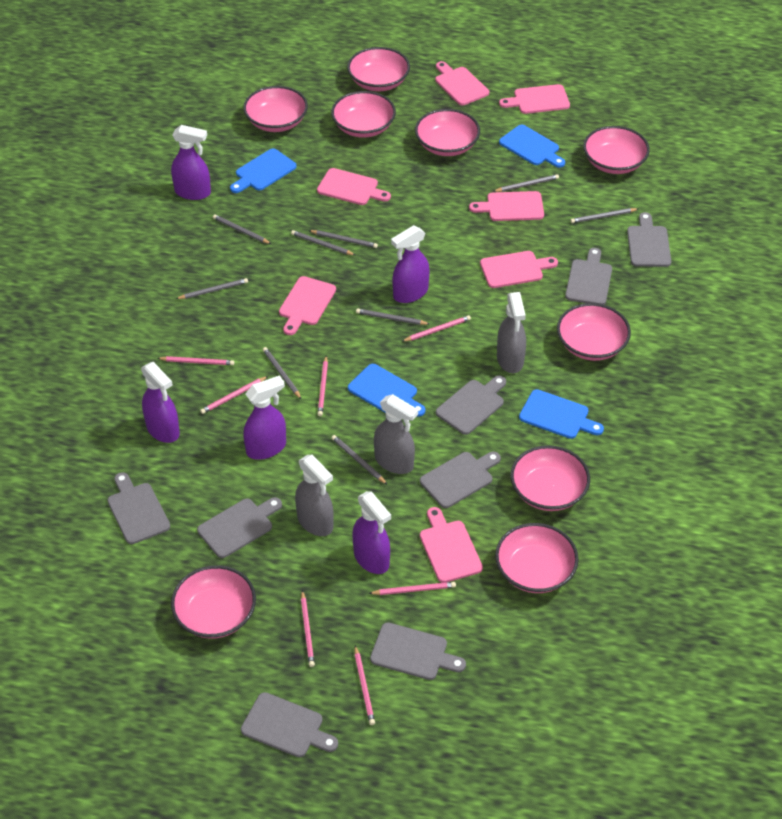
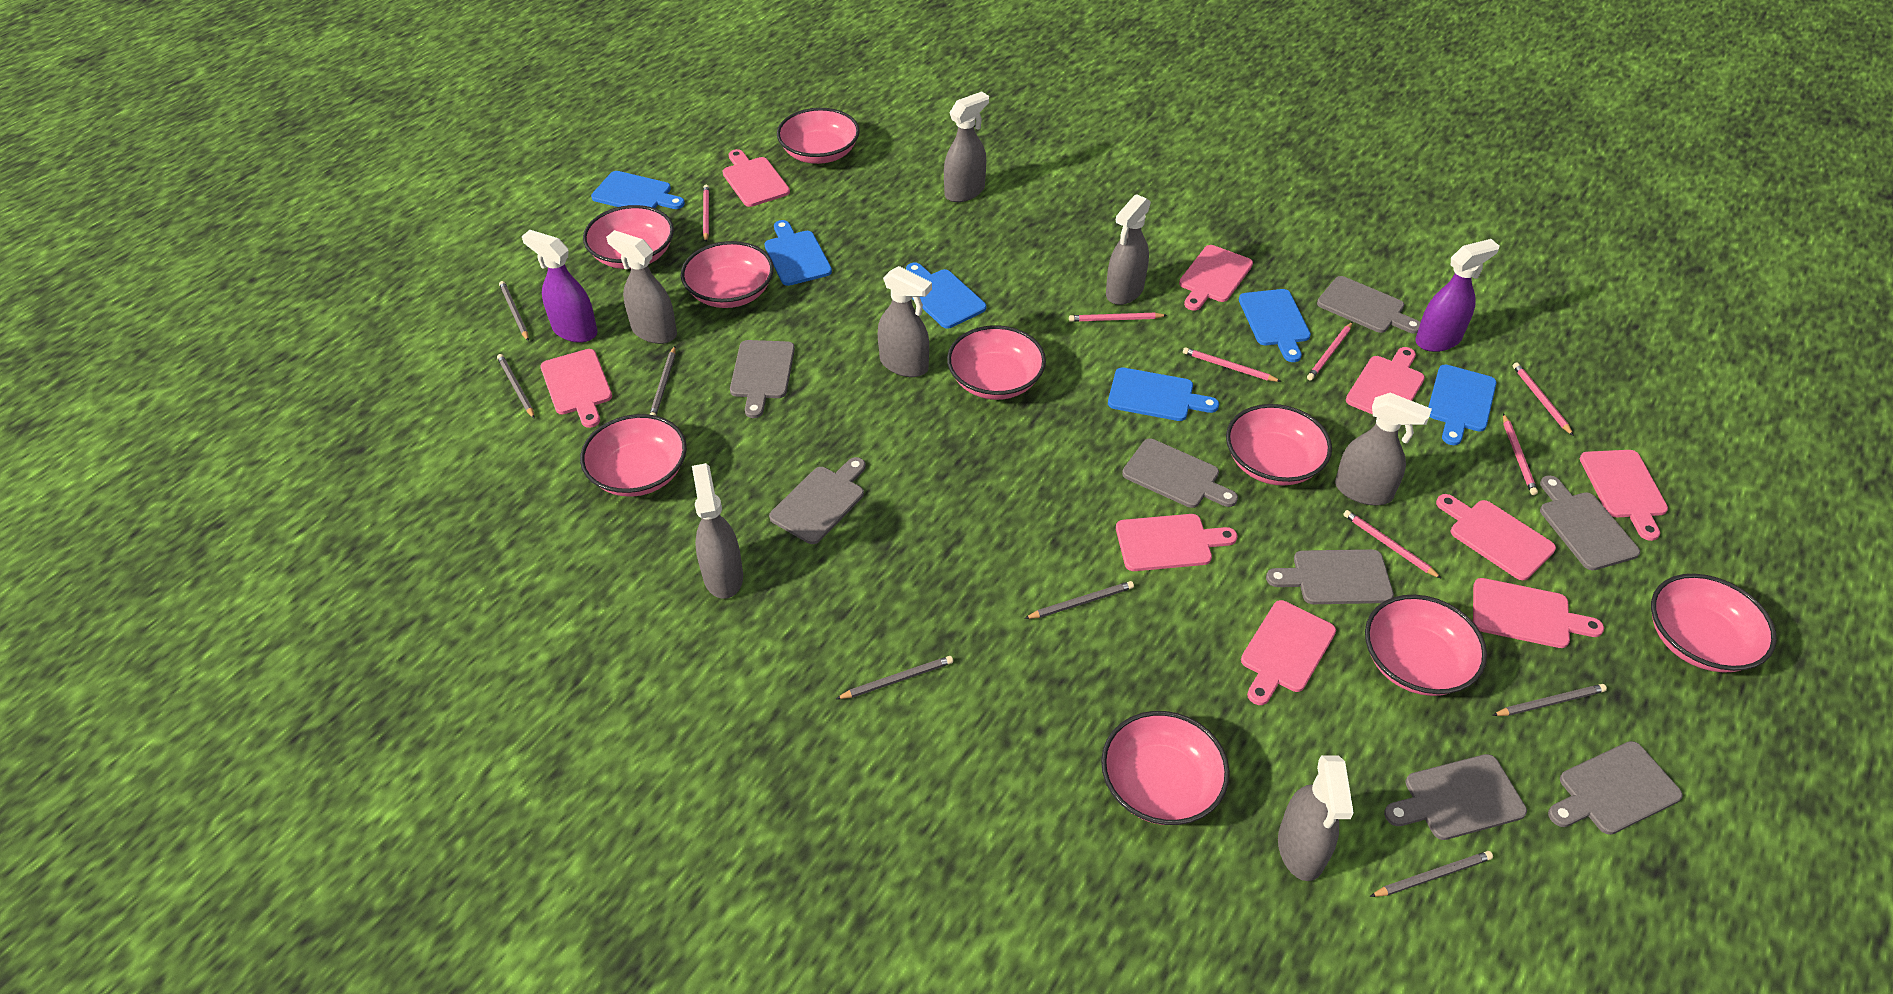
blue cutting board: [230,148,297,193] [348,364,425,417] [499,125,565,168] [519,389,604,439] = 4 -> [591,171,685,209] [764,220,832,286] [906,262,986,329] [1108,367,1219,421] [1239,289,1311,362] [1428,365,1497,445] = 6
grey pencil: [176,278,248,299] [213,214,271,244] [263,347,301,399] [291,230,355,255] [308,230,378,248] [331,435,388,485] [356,308,429,325] [493,174,559,192] [570,208,638,223] = 9 -> [497,354,535,419] [499,281,529,341] [649,346,676,416] [836,656,953,699] [1024,581,1134,619] [1370,851,1493,897] [1492,684,1607,716] = 7
grey spray bottle: [295,455,334,536] [374,394,418,474] [497,292,526,373] = 3 -> [606,230,677,344] [692,463,743,599] [878,266,932,377] [944,91,989,202] [1106,194,1151,305] [1278,755,1354,881] [1335,393,1432,505] = 7
pink cutting board: [279,276,336,335] [317,168,391,205] [420,507,483,583] [435,61,489,105] [469,191,544,221] [480,251,558,288] [499,84,570,114] = 7 -> [540,349,612,428] [722,149,790,207] [1116,514,1238,571] [1179,245,1253,311] [1241,600,1336,705] [1346,347,1425,415] [1436,494,1556,580] [1473,578,1604,648] [1580,450,1668,541] = 9
purple spray bottle: [141,362,180,443] [171,125,211,200] [243,375,286,460] [352,491,391,574] [391,225,430,303] = 5 -> [522,230,598,343] [1415,239,1499,352] = 2

